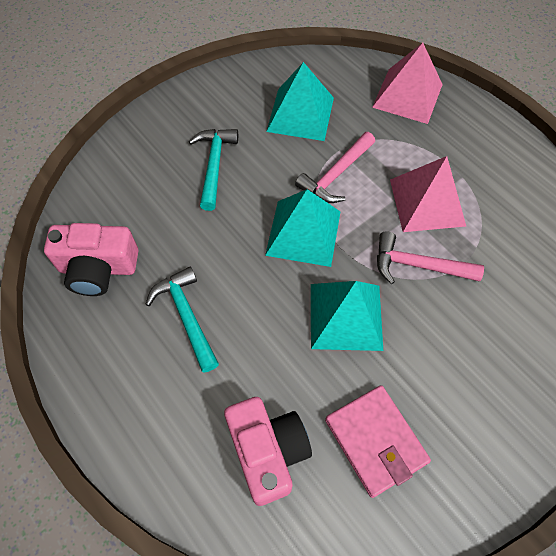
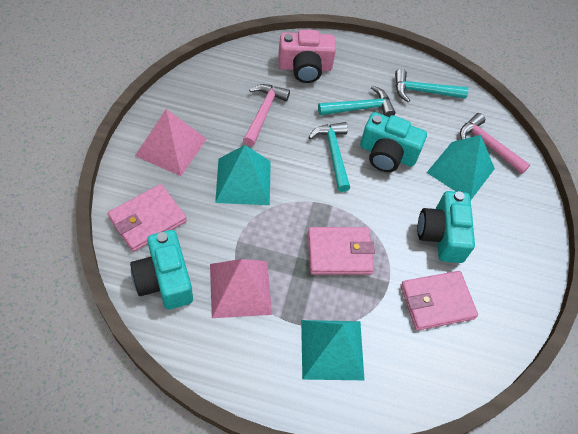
pink camera: [44,223,139,296] [224,397,312,506] = 2 -> [278,29,336,83] = 1
pink wallet: [325,385,431,498] = 1 -> [107,184,187,252] [308,227,375,275] [400,271,478,331] = 3
turquoise camera: none = 0 -> [130,230,193,310] [360,112,427,172] [418,191,475,263] = 3
turquoise hammer: [145,266,219,373] [189,129,238,211] = 2 -> [309,122,350,192] [318,86,396,117] [395,69,469,102] = 3

